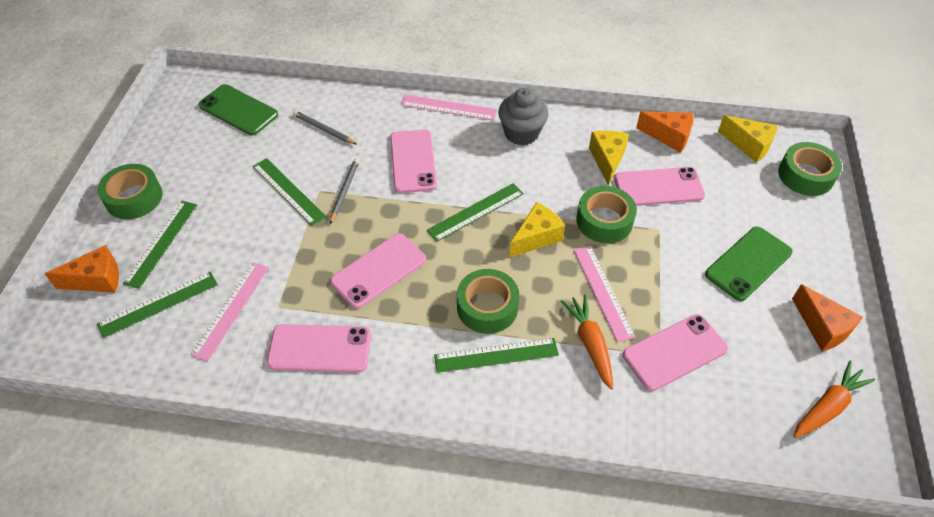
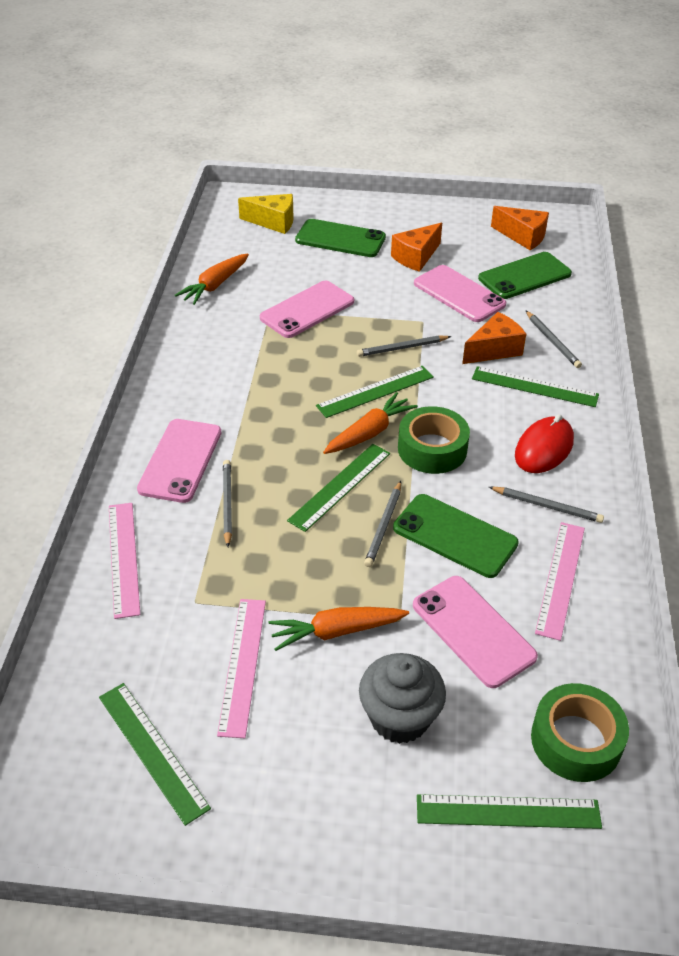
green phone: [198,84,278,135] [705,227,793,301] = 2 -> [295,219,386,257] [393,494,519,578] [478,252,572,299] = 3
green tape: [97,164,162,219] [457,269,519,334] [576,186,637,243] [778,142,842,196] = 4 -> [398,406,470,474] [531,683,629,782] = 2
grey pencil: [293,110,357,145] [330,158,359,224] = 2 -> [223,460,232,547] [357,335,451,357] [364,481,401,567] [489,487,604,523] [526,311,582,368] = 5
orange carrot: [561,294,613,390] [794,361,875,438] = 2 -> [175,253,249,305] [268,607,409,651] [323,392,418,454] = 3
pink phone: [267,324,371,373] [330,233,426,309] [390,129,437,193] [614,167,705,206] [623,314,728,391] = 5 -> [137,419,221,503] [260,281,354,338] [413,576,538,688] [414,265,506,322] = 4
red mouse: none = 0 -> [515,414,574,473] = 1
yellow cheese: [509,202,565,258] [589,131,629,186] [718,115,778,163] = 3 -> [238,194,294,234] = 1

